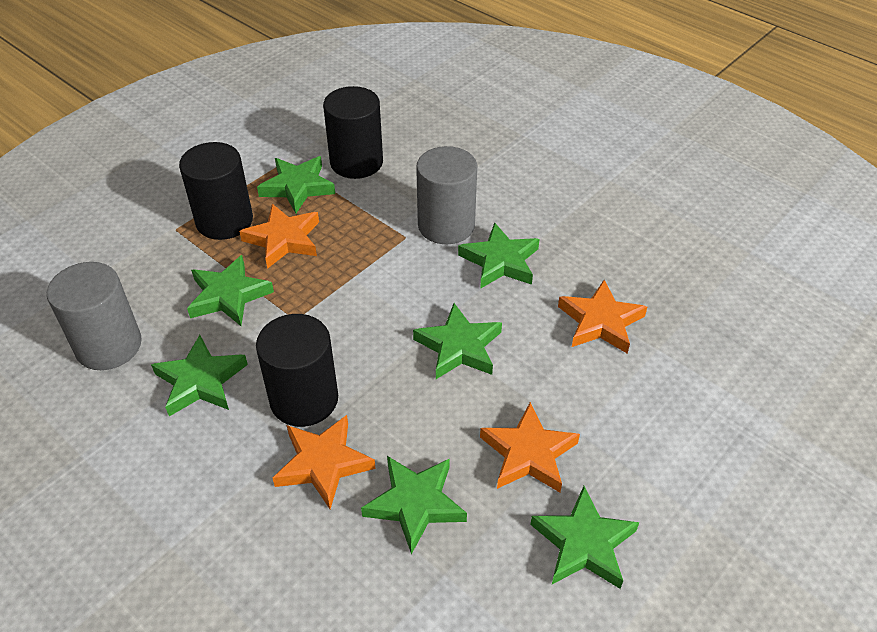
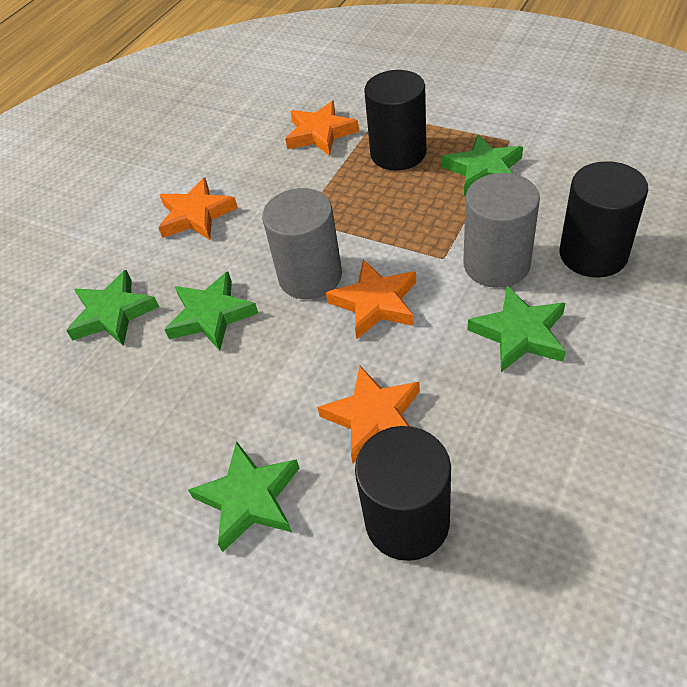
green star: [151,335,248,416] [187,255,274,326] [257,156,335,213] [361,456,467,554] [413,303,502,379] [458,222,540,289] [530,486,639,589] = 7 -> [66,270,159,346] [164,271,258,351] [188,441,300,552] [442,134,523,196] [468,286,566,372] = 5

